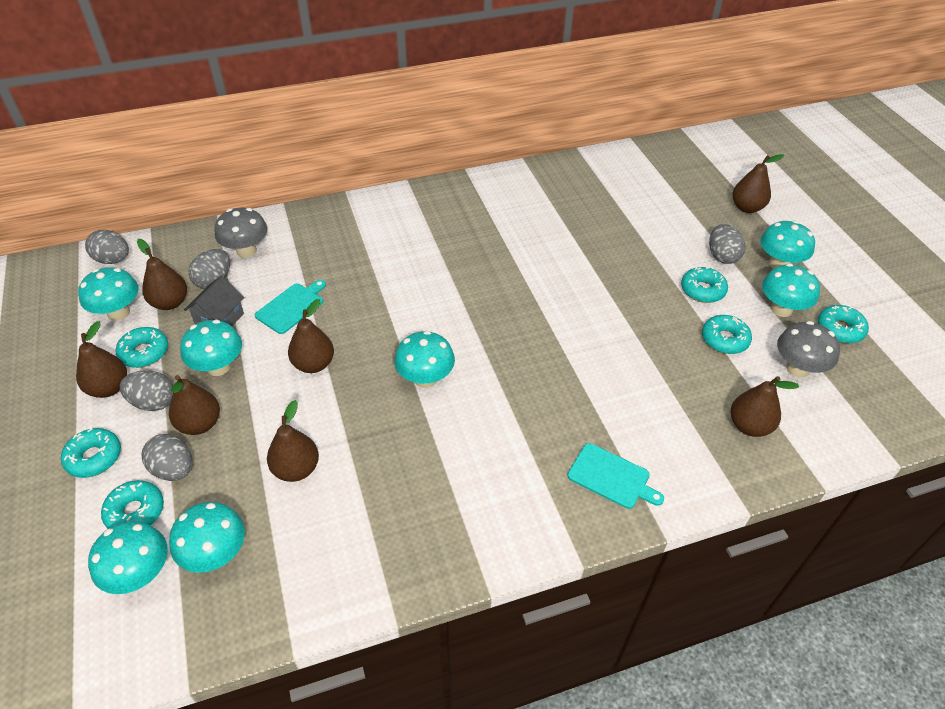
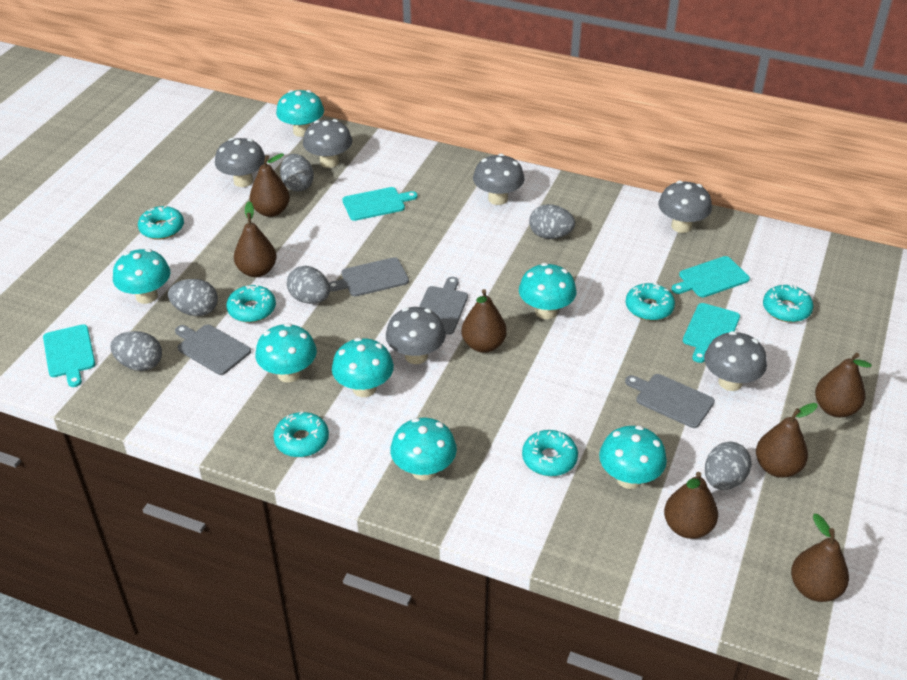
grey cutting board: none = 0 -> [175,324,251,375] [329,257,409,296] [419,277,468,335] [625,374,715,428] = 4
grey egg: [85,230,129,264] [120,370,173,411] [142,434,192,481] [188,249,230,289] [709,224,745,264] = 5 -> [110,331,162,371] [168,279,218,316] [280,154,314,192] [287,266,330,304] [529,204,575,239] [705,442,752,490] = 6
grey house: [184,276,244,326] = 1 -> none = 0
grey mushroom: [215,208,268,258] [777,321,840,378] = 2 -> [215,138,265,187] [303,119,352,168] [386,307,446,364] [473,154,524,205] [658,181,712,233] [704,331,767,391] = 6
turquoise cutting board: [255,280,326,334] [567,443,664,509] = 2 -> [43,324,95,387] [342,187,417,221] [672,256,750,297] [683,303,740,363] = 4

